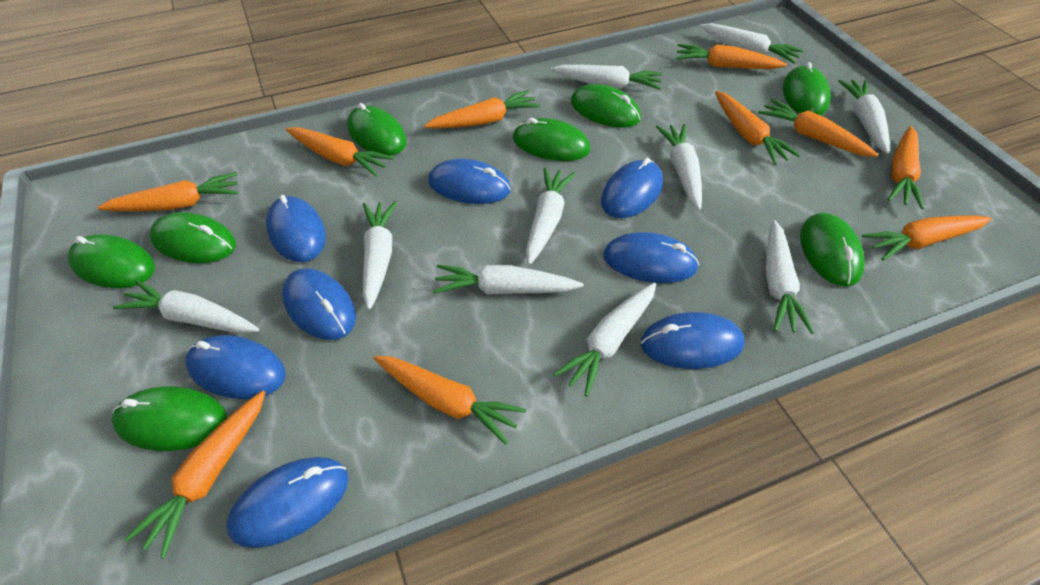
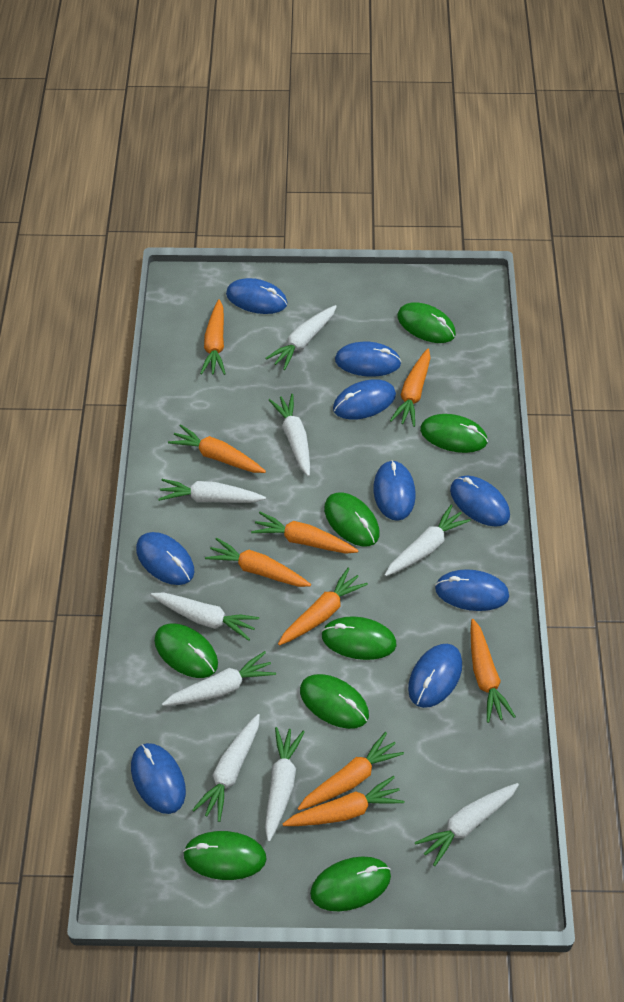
blue mouse: [186,335,286,399] [227,457,349,548] [266,195,326,262] [282,268,356,340] [428,159,511,204] [601,158,663,218] [603,232,699,283] [641,312,744,369] = 8 -> [131,743,186,814] [136,532,194,585] [226,278,287,314] [333,379,396,420] [335,342,401,377] [373,460,416,521] [408,644,462,708] [435,569,509,611] [450,476,510,527] = 9
orange carrot: [97,172,239,211] [124,391,265,558] [286,127,394,177] [374,356,526,445] [424,90,540,129] [676,44,787,69] [715,91,800,165] [758,99,878,157] [862,216,992,260] [888,126,924,209] = 10 -> [168,424,266,473] [200,299,226,375] [205,537,311,587] [251,512,359,554] [278,568,368,646] [283,776,404,826] [297,732,404,810] [390,349,430,427] [471,619,516,723] = 9
white carrot: [113,280,259,334] [363,201,397,310] [433,264,583,295] [526,167,576,265] [551,65,663,90] [553,283,656,396] [656,124,702,210] [700,23,804,64] [766,220,814,334] [838,80,890,154] = 10 -> [151,592,259,641] [158,479,266,503] [162,651,276,706] [192,714,260,822] [265,727,305,842] [266,305,337,370] [269,394,310,477] [385,504,471,576] [415,783,519,866] = 9

